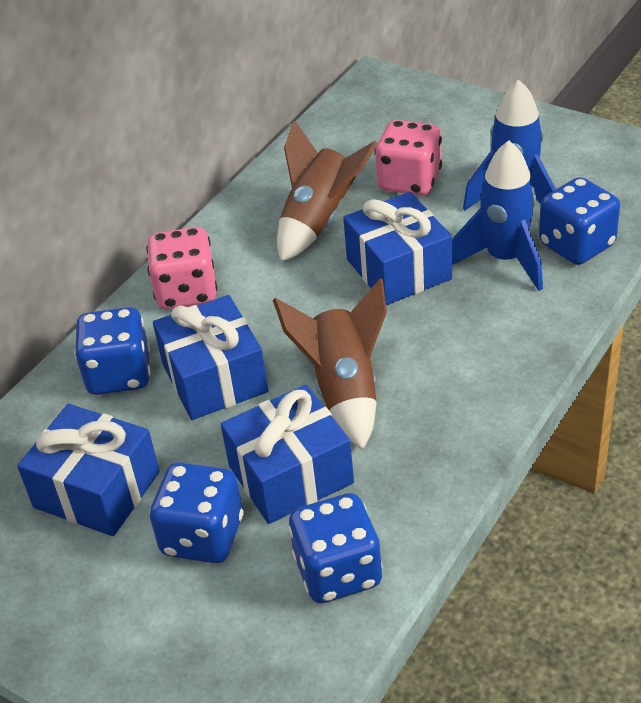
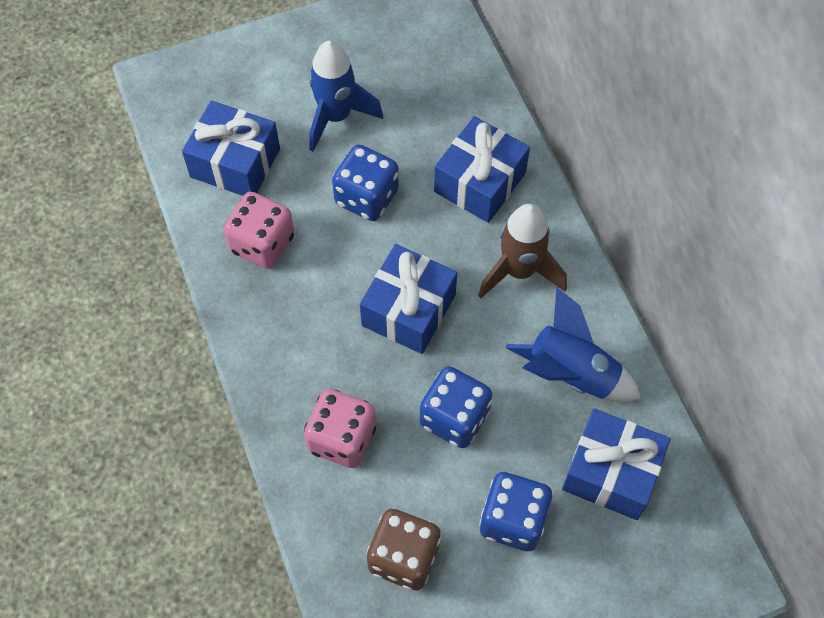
blue dice: [74,307,151,395] [149,463,243,563] [288,493,383,603] [539,177,620,265] = 4 -> [332,145,399,221] [420,366,492,448] [479,472,552,551] = 3
brown dice: none = 0 -> [367,509,441,590] = 1
brown rocket: [273,278,387,450] [277,120,378,262] = 2 -> [478,204,567,298] = 1

